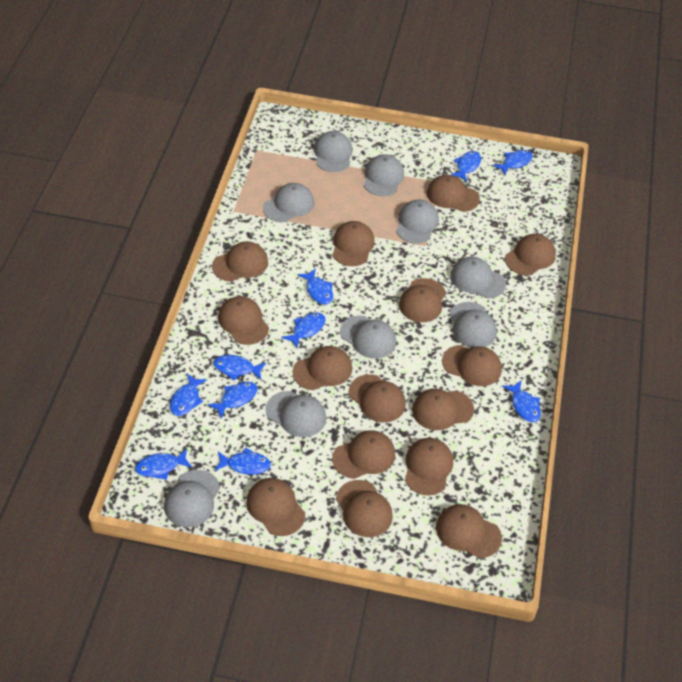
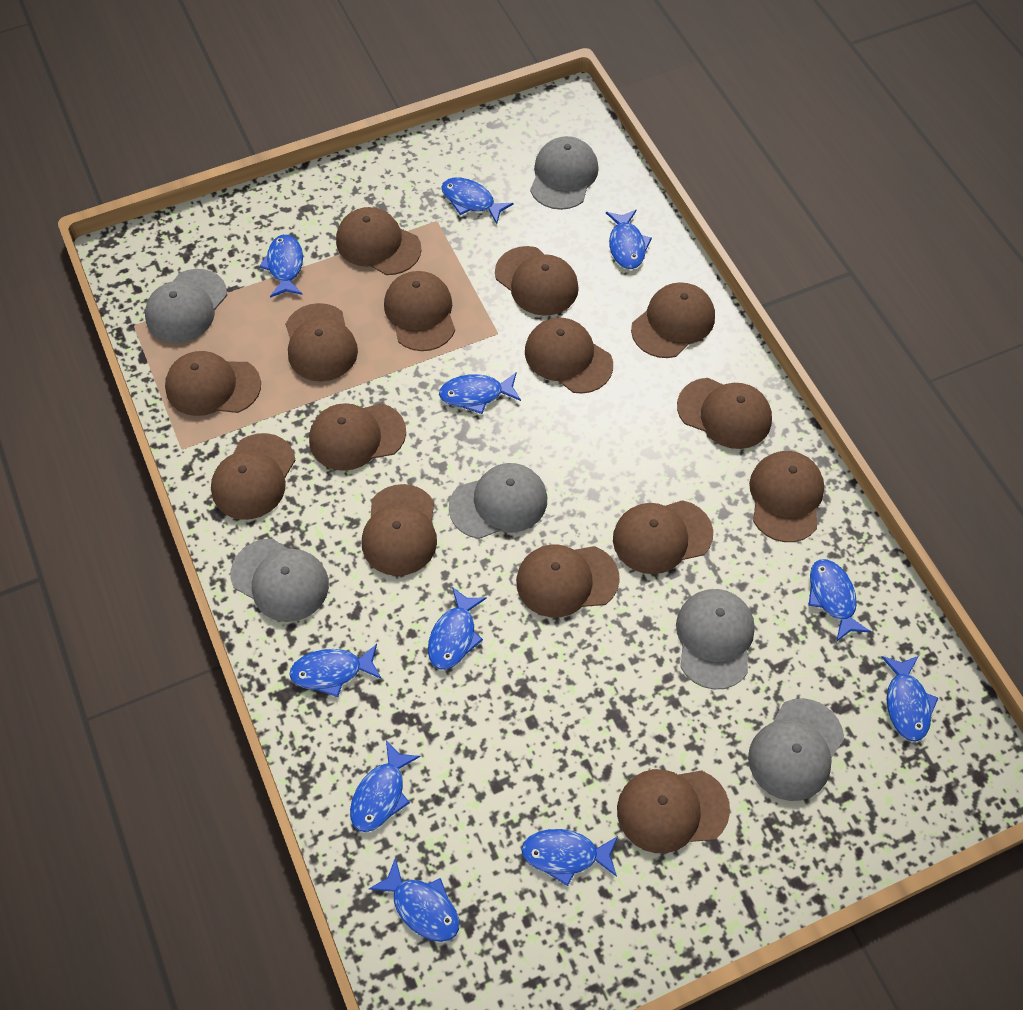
blue fish: [135,448,192,480] [170,374,207,416] [207,382,258,418] [213,355,266,380] [215,448,271,475] [281,313,326,348] [298,268,333,305] [451,151,481,182] [493,150,533,175] [502,380,541,422] = 10 -> [259,234,303,298] [289,644,382,697] [350,740,421,832] [369,857,459,942] [428,587,487,670] [439,372,521,414] [441,178,514,224] [521,829,618,886] [606,210,652,269] [808,559,871,642] [881,656,938,742] = 11
grey cap: [164,470,220,527] [263,183,314,222] [266,391,326,437] [314,131,353,172] [340,316,396,359] [364,154,404,196] [396,200,439,243] [450,257,506,298] [450,302,497,347] = 9 -> [145,269,227,343] [231,539,329,622] [449,463,547,539] [530,136,599,210] [676,589,755,689] [748,698,844,801] = 6

